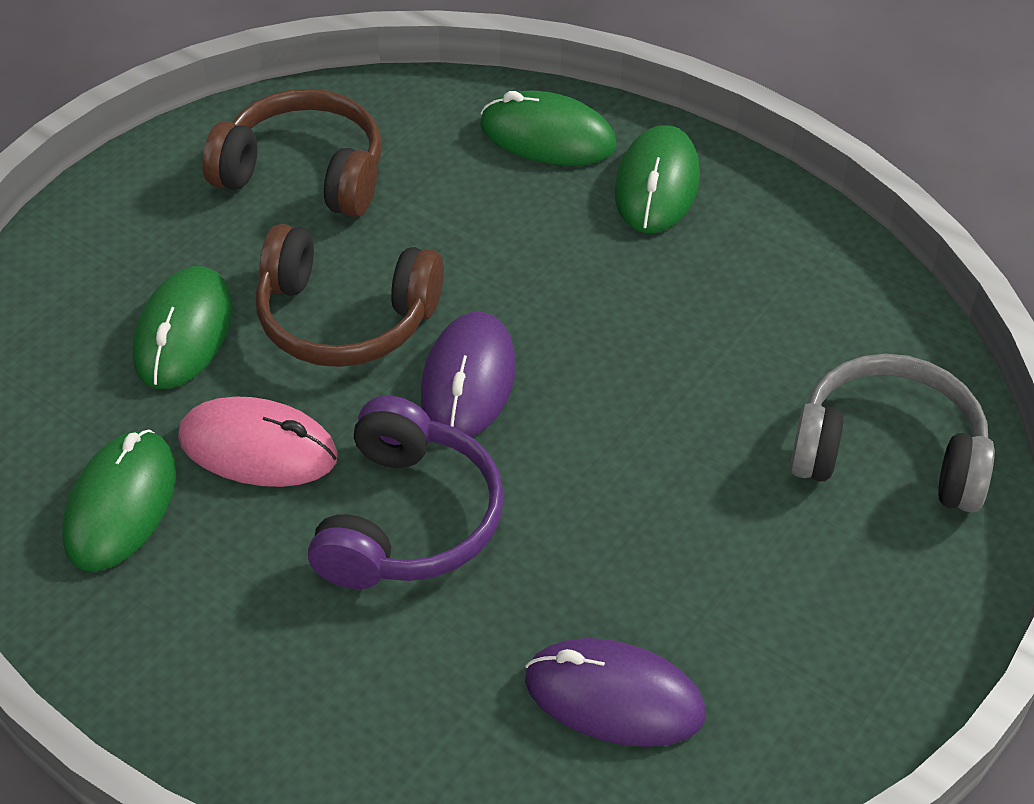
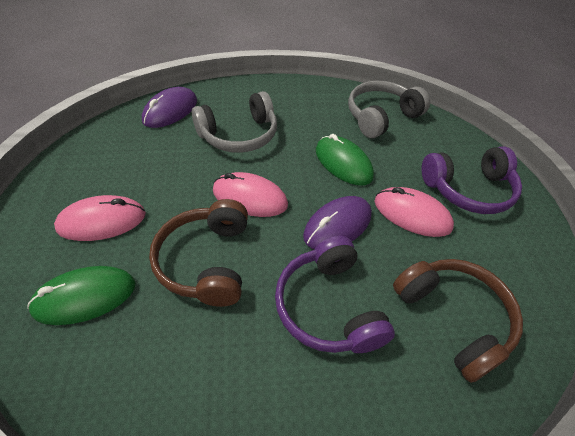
green mouse: [62,430,176,571] [133,266,233,389] [480,90,617,166] [615,125,700,233] = 4 -> [27,266,136,325] [316,134,374,185] = 2
grey headphones: [790,354,995,513] = 1 -> [192,91,277,153] [348,81,430,138] = 2
pink mouse: [178,397,338,487] = 1 -> [54,195,146,241] [213,172,288,217] [374,187,454,237] = 3
purple headphones: [308,396,504,589] = 1 -> [275,236,395,353] [422,146,522,214] = 2

